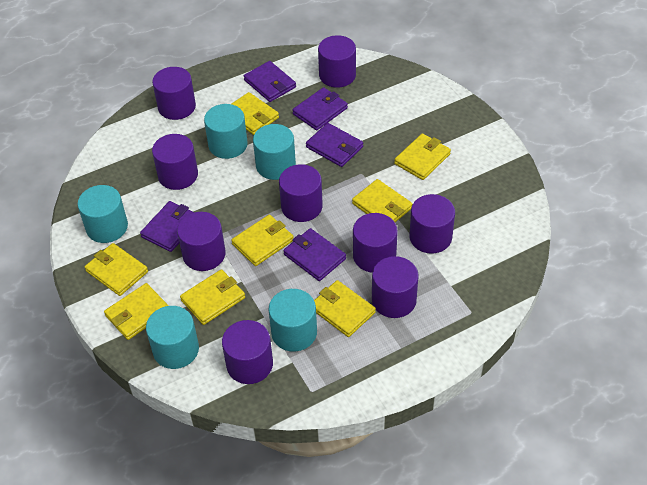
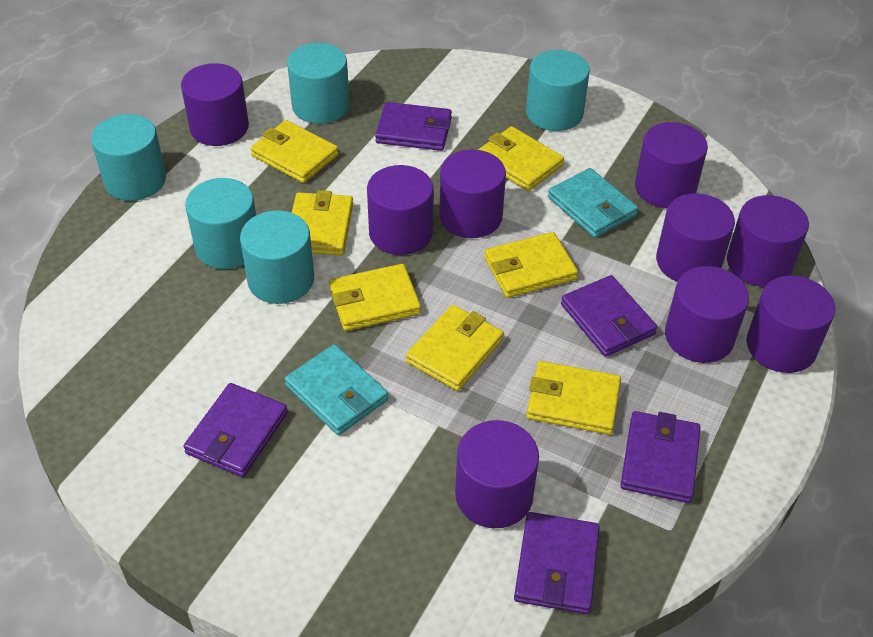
turquoise wallet: none = 0 -> [284,344,388,435] [548,168,638,238] = 2
yellow wallet: [85,243,148,296] [104,283,169,340] [180,269,245,325] [231,215,294,266] [232,92,279,135] [314,280,376,337] [352,179,413,222] [394,133,451,180] = 8 -> [250,120,339,183] [292,190,353,256] [329,264,421,331] [406,305,504,391] [478,126,564,191] [484,232,578,298] [526,361,621,435] = 7

